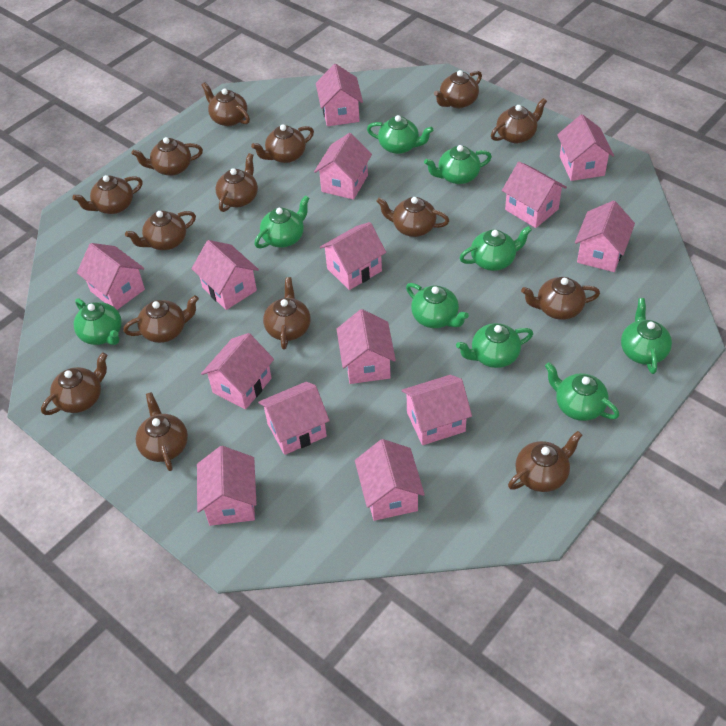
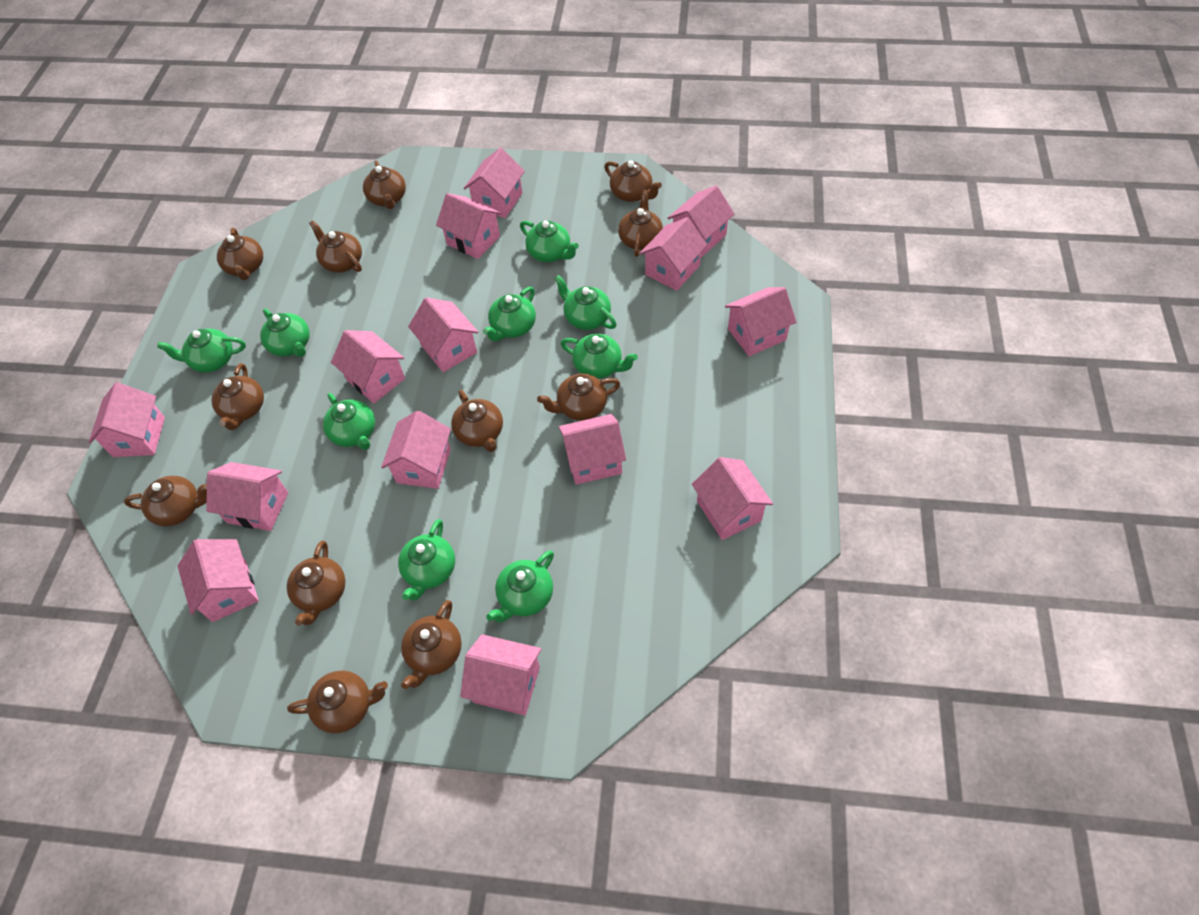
brown teapot: [41,352,107,415] [72,175,143,214] [123,295,199,343] [125,211,196,250] [131,137,203,176] [136,392,188,471] [202,82,250,126] [215,153,258,212] [251,124,314,163] [263,277,311,350] [376,197,449,237] [434,70,482,108] [491,98,547,144] [508,431,582,492] [521,277,600,320] = 15 -> [124,476,207,526] [211,363,264,430] [217,228,263,280] [287,540,346,625] [287,671,388,734] [309,220,362,273] [363,161,406,209] [401,600,462,689] [451,390,503,452] [537,374,620,421] [604,161,662,202] [618,190,663,257] = 12

